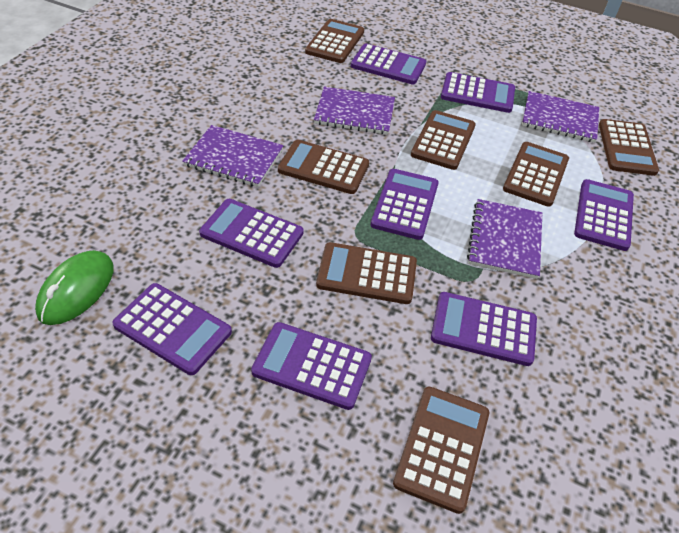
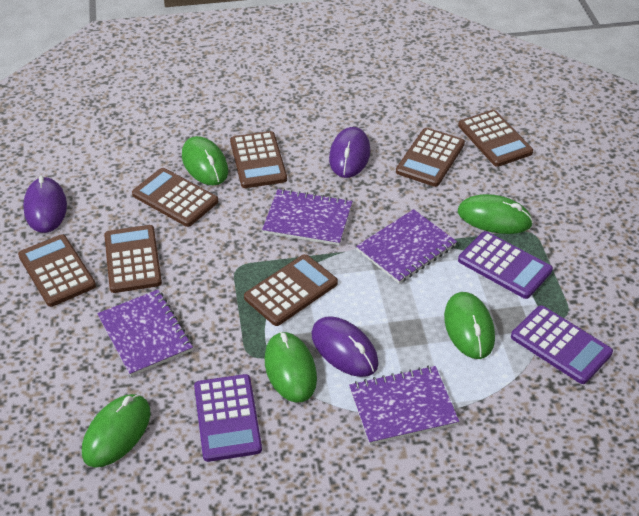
green mouse: [35,250,114,325] = 1 -> [82,394,150,468] [182,136,228,185] [265,332,317,403] [444,292,495,359] [458,194,533,234] = 5
purple calculator: [112,283,232,375] [199,199,304,268] [251,322,372,410] [351,44,426,84] [371,169,439,240] [431,292,537,366] [441,72,515,113] [574,179,634,251] = 8 -> [194,374,262,462] [458,231,553,299] [511,305,613,384] = 3
purple mouse: none = 0 -> [23,176,67,233] [311,316,379,377] [329,127,370,178] = 3

